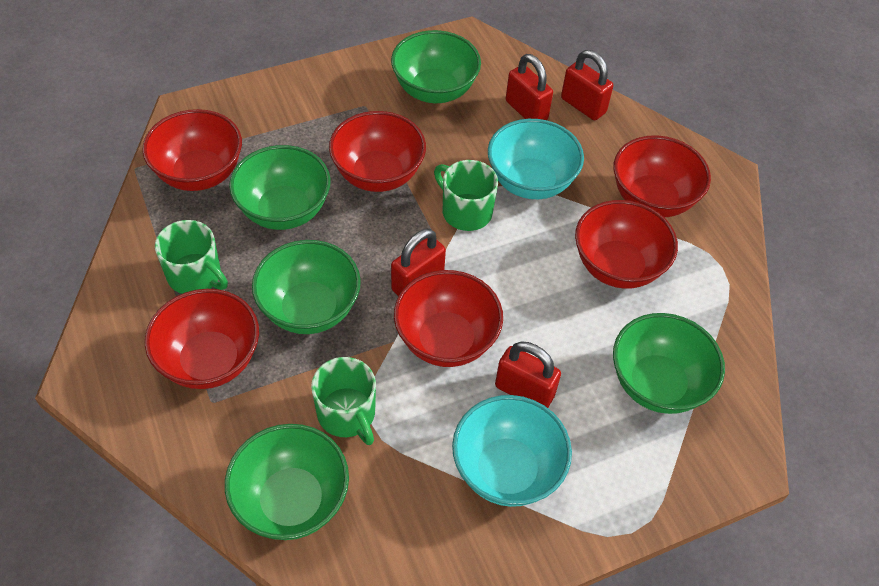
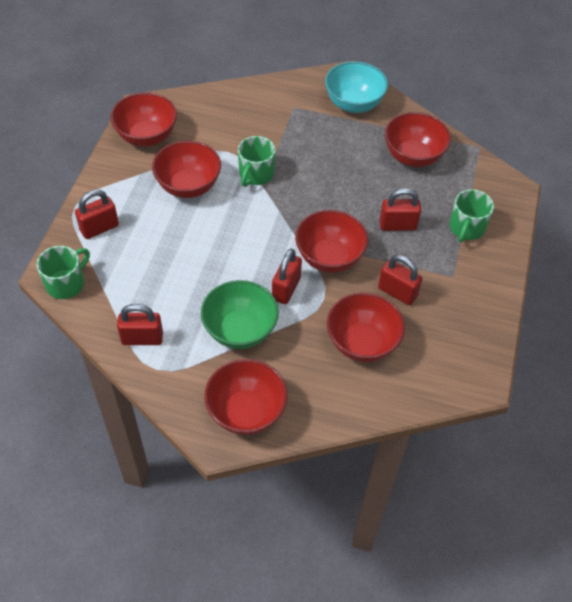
green bowl: [225,424,349,540] [229,145,331,230] [252,240,361,334] [391,30,481,103] [613,313,725,414] = 5 -> [201,280,279,349] = 1
red padlock: [391,229,446,296] [495,341,561,408] [506,54,553,120] [561,50,613,120] = 4 -> [75,190,119,239] [117,304,163,345] [272,249,302,304] [378,255,422,305] [380,188,421,231] = 5
turquoise bowl: [452,395,572,507] [488,119,584,199] = 2 -> [325,61,388,113] = 1

